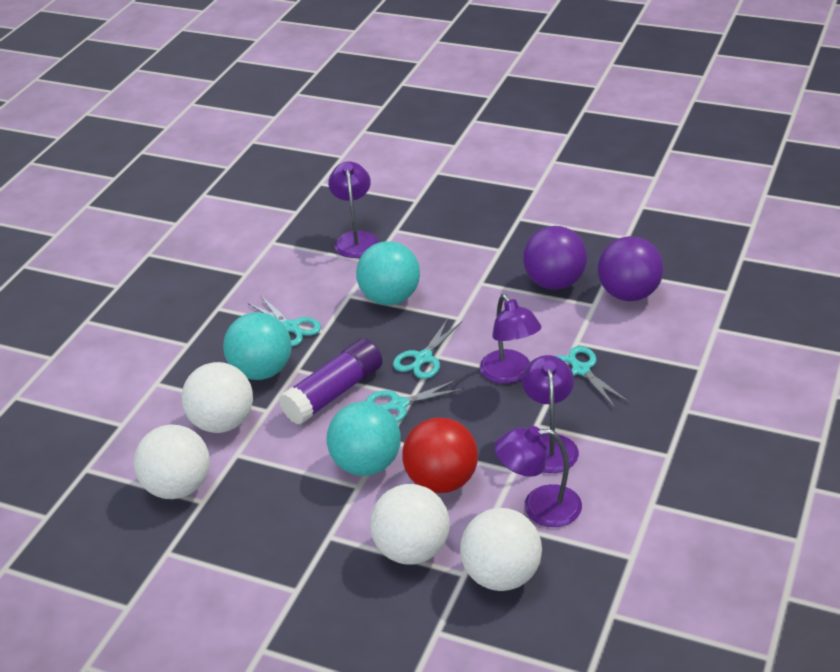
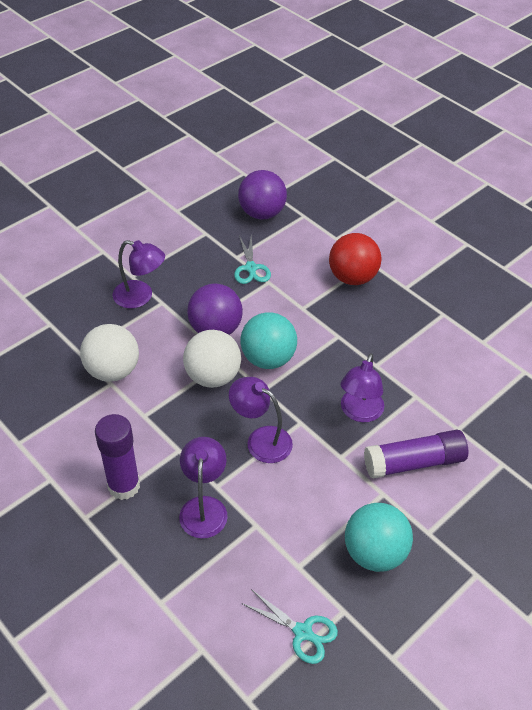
purple glue stick: [279,338,382,425] = 1 -> [95,414,140,500] [364,430,468,479] = 2
turquoise ball: [223,312,291,380] [327,401,401,476] [356,241,420,305] = 3 -> [241,312,297,369] [345,503,413,572] = 2
turquoise scissors: [248,295,321,346] [365,379,464,423] [393,318,462,379] [556,346,630,409] = 4 -> [234,236,271,284] [242,589,338,664] = 2
white ball: [134,425,210,499] [182,362,253,433] [370,484,450,565] [460,508,542,591] = 4 -> [80,324,139,382] [183,330,241,388] = 2

